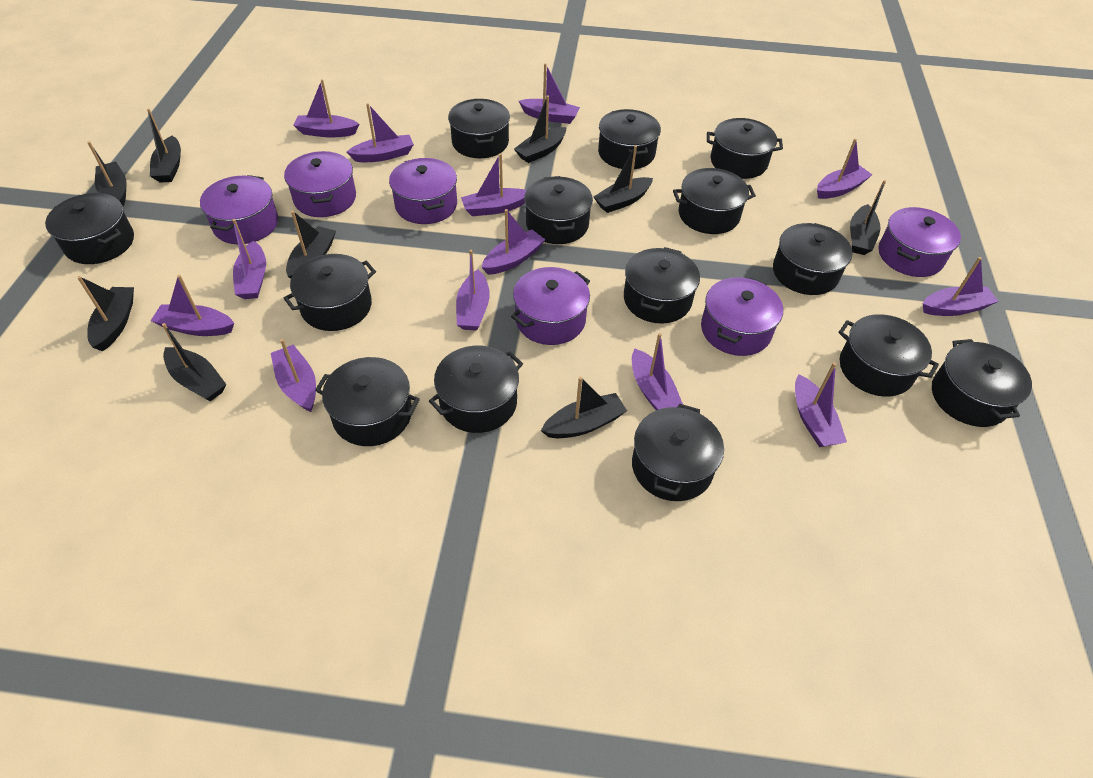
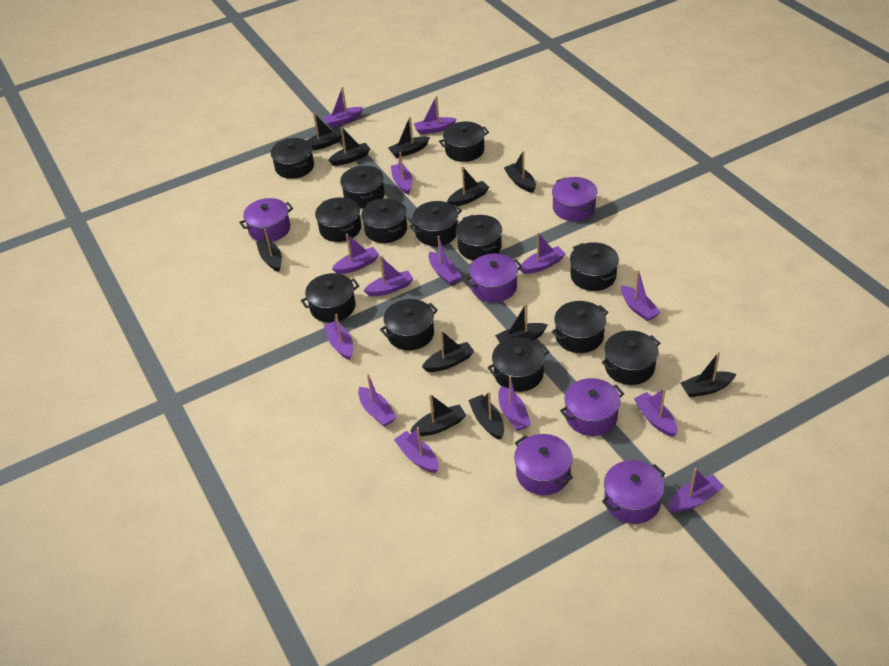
black boat: [77,276,134,351] [87,141,126,206] [147,108,181,183] [162,323,227,401] [286,211,336,279] [514,95,566,163] [541,377,627,438] [594,145,653,213] [850,180,886,255] = 9 -> [256,228,282,272] [307,113,342,151] [328,127,371,166] [388,116,430,158] [410,394,466,436] [422,330,474,372] [447,167,489,206] [468,392,504,440] [495,303,548,343] [504,151,536,193] [681,352,736,397] = 11
black pot: [45,193,134,264] [284,254,376,331] [315,357,420,446] [429,345,523,433] [448,99,510,158] [524,176,593,244] [598,109,661,169] [624,247,700,324] [632,404,724,501] [673,168,756,234] [707,118,783,179] [773,223,853,295] [838,314,939,397] [932,339,1032,427] = 14 -> [271,138,314,179] [301,273,359,323] [315,197,361,242] [340,165,385,208] [361,198,407,243] [380,299,438,350] [409,201,462,246] [439,121,489,162] [456,215,502,260] [487,337,549,392] [552,301,608,353] [570,242,619,291] [601,330,660,385] = 13
purple boat: [151,275,234,336] [232,219,266,299] [271,339,316,412] [293,79,359,137] [347,103,414,162] [456,250,490,331] [461,153,526,216] [481,209,545,275] [519,63,580,124] [632,333,683,410] [795,363,847,447] [817,139,872,199] [923,257,999,316] = 13 -> [323,87,363,128] [324,314,353,360] [332,234,379,274] [358,374,397,427] [364,256,413,296] [391,152,412,195] [394,427,439,473] [414,96,457,135] [428,236,462,285] [498,375,531,431] [520,233,565,274] [621,270,661,321] [634,388,677,437] [668,468,724,512] = 14

